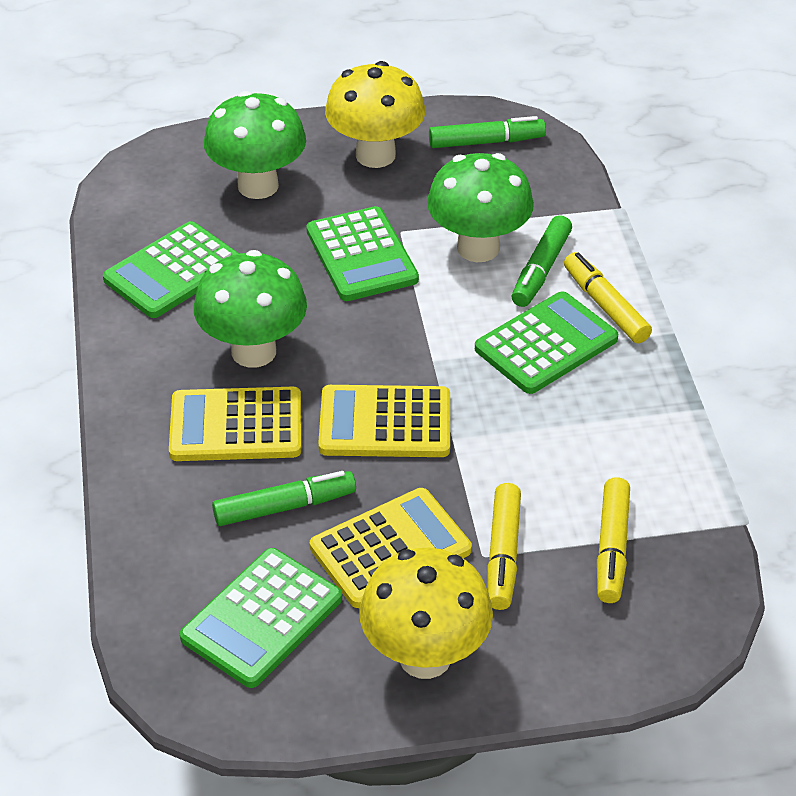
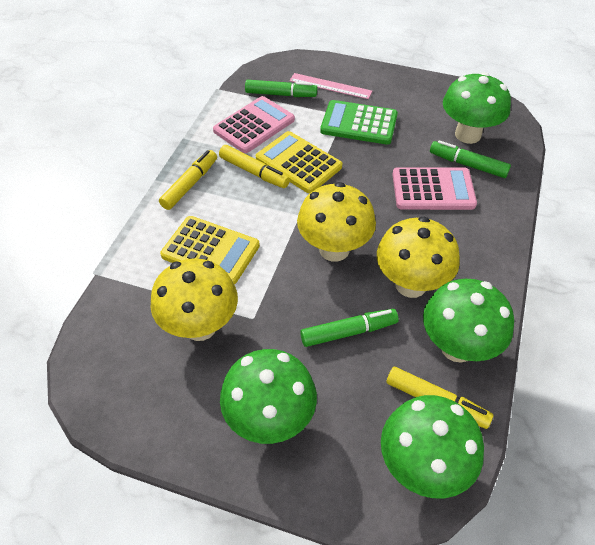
green calculator: [103,221,239,318] [180,548,342,688] [306,206,419,301] [475,291,618,394] = 4 -> [320,100,398,145] = 1
green mushroom: [194,250,307,368] [204,91,306,199] [427,153,534,262] = 3 -> [220,349,317,444] [381,395,484,498] [423,279,514,363] [443,72,511,144] = 4
pink calculator: none = 0 -> [213,96,295,153] [392,167,477,210] = 2
pink ruler: none = 0 -> [290,73,372,99] = 1
yellow calculator: [169,387,301,461] [310,488,472,608] [318,385,450,457] = 3 -> [160,216,260,284] [256,131,342,193] = 2
yellow mushroom: [325,61,425,168] [359,548,493,679] = 2 -> [150,258,238,341] [297,182,376,262] [377,217,460,298] = 3

